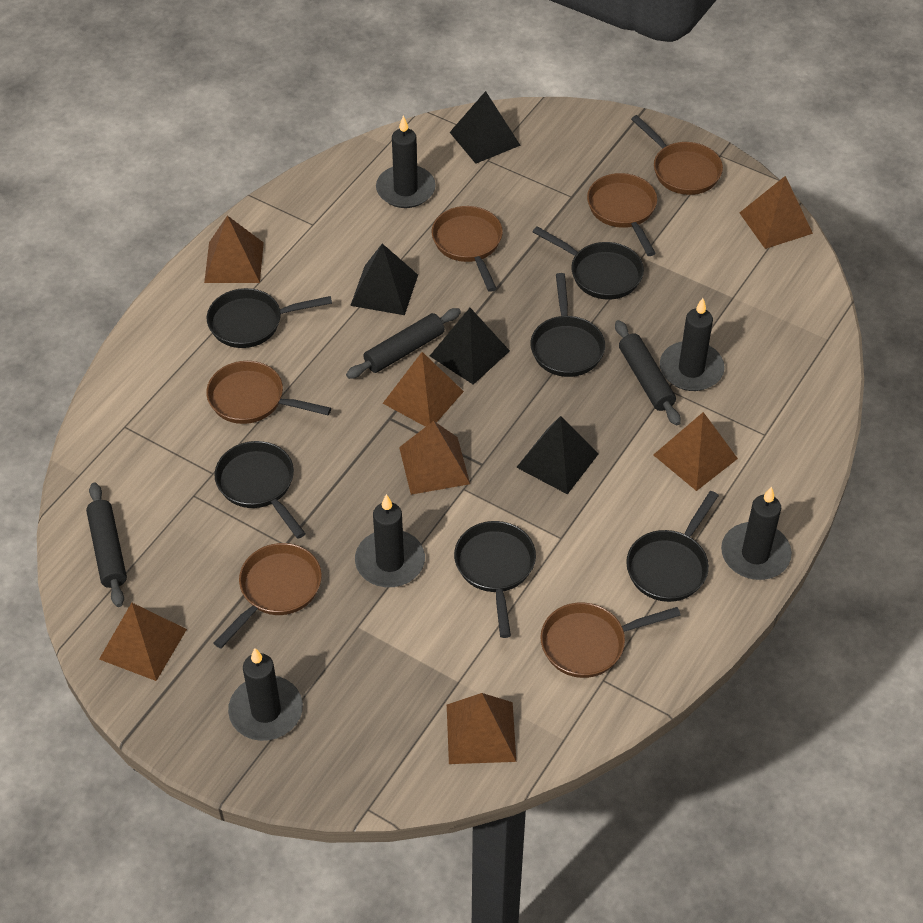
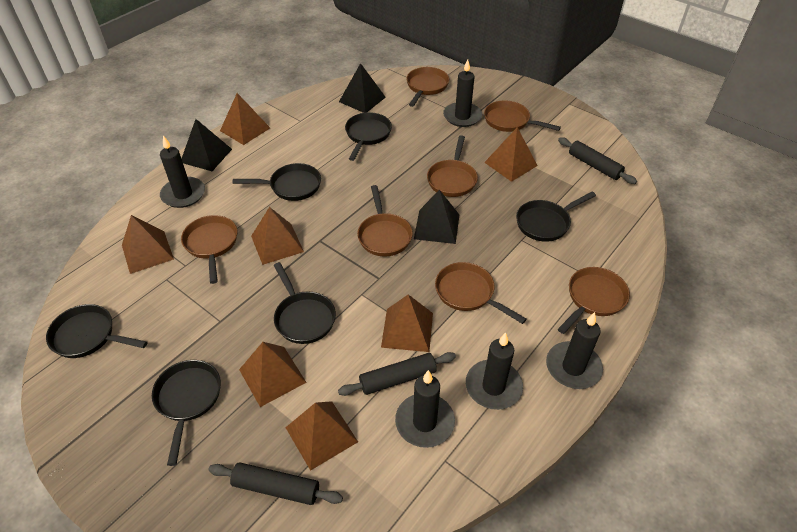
black pyramid: [350,244,418,315] [430,308,510,385] [450,91,521,164] [516,416,598,494] = 4 -> [182,119,232,171] [339,63,386,113] [414,189,459,244] = 3
brown pan: [206,361,331,424] [214,543,322,649] [432,206,503,292] [540,602,681,678] [587,173,657,256] [631,115,723,195] = 6 -> [181,215,237,284] [357,185,413,257] [406,67,449,107] [427,135,478,197] [435,262,526,324] [484,100,561,132] [558,267,630,334] = 7

